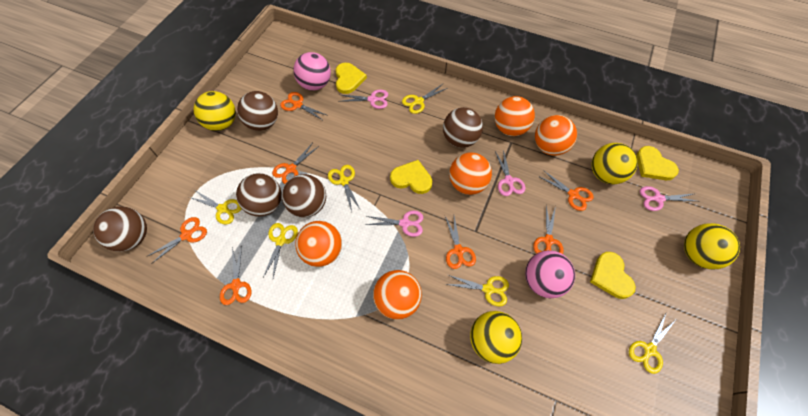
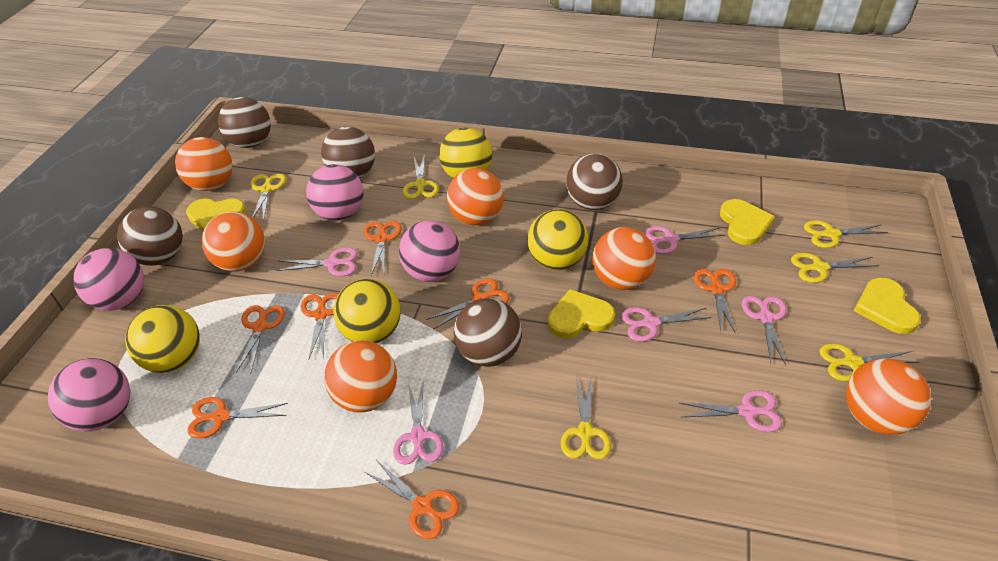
orange ball: [295,221,342,267] [373,270,422,319] [449,152,492,195] [495,96,535,136] [535,115,577,156] = 5 -> [175,137,232,191] [202,212,265,272] [324,340,397,413] [447,168,504,225] [592,227,656,290] [846,358,931,435] = 6
pink ball: [293,52,331,91] [525,250,575,299] = 2 -> [48,358,130,431] [73,248,144,311] [306,164,364,221] [399,220,460,282] = 4
pink scissors: [338,89,388,109] [366,211,423,237] [495,150,525,196] [640,186,696,211] = 4 -> [276,247,358,276] [393,382,443,465] [621,307,712,342] [644,226,725,254] [679,390,782,432] [742,296,786,365] = 6

